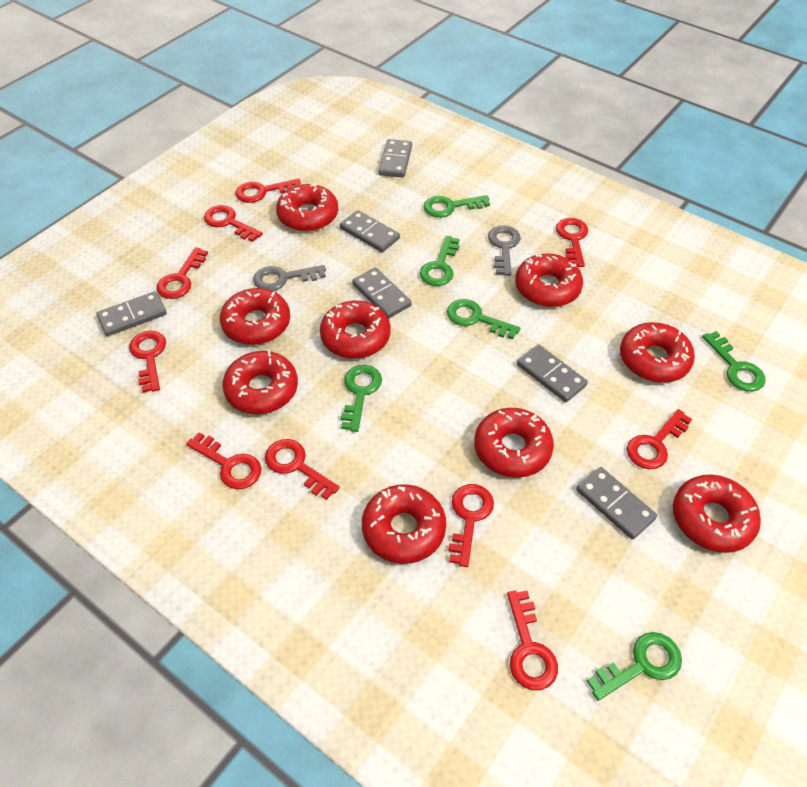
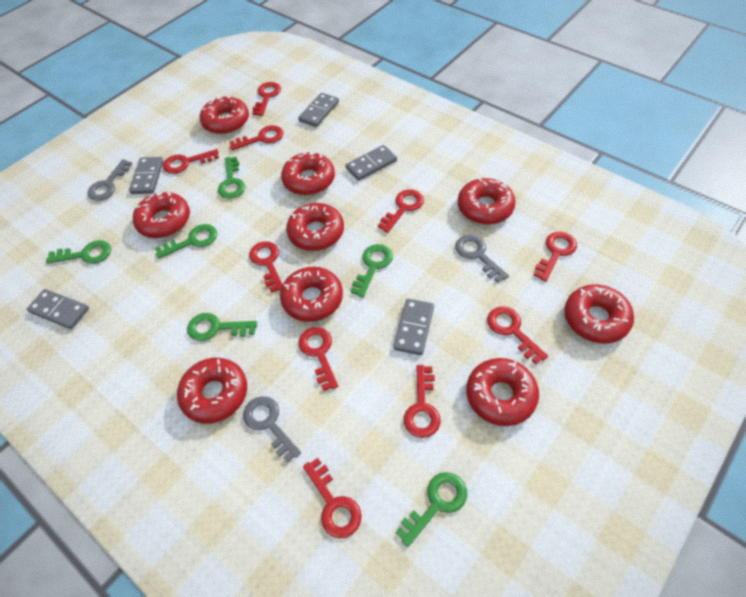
grey domino: [96,291,167,336] [340,210,400,252] [352,268,412,319] [379,139,412,178] [517,345,588,402] [576,467,657,540] = 6 -> [27,289,89,329] [129,157,163,194] [298,93,339,127] [346,145,397,181] [394,299,434,355] = 5
grey key: [253,265,326,291] [488,225,521,276] = 2 -> [87,159,132,201] [243,396,301,463] [455,235,509,283] = 3

